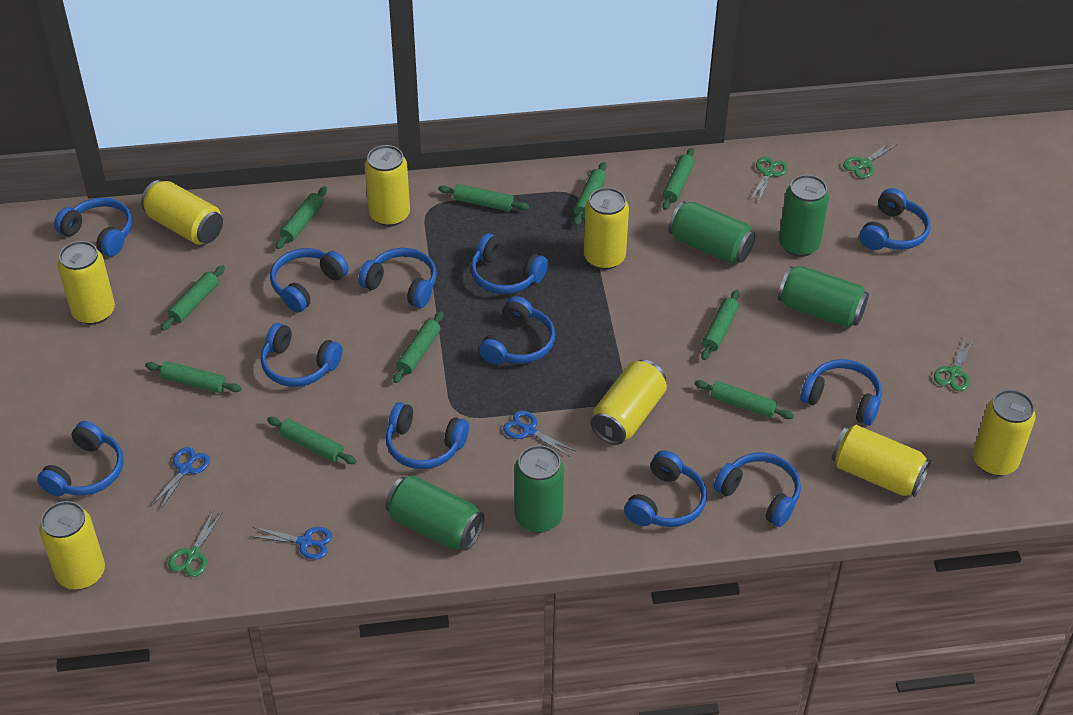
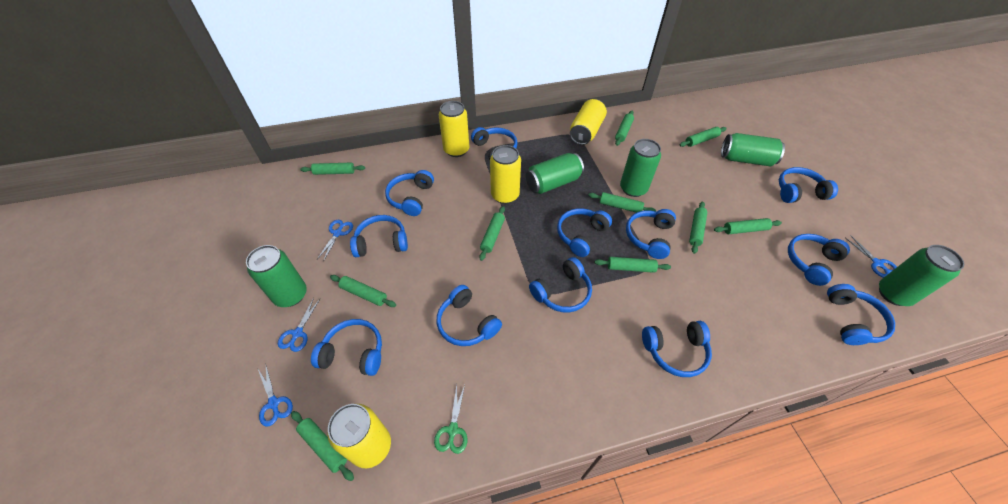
blue scissors: [151,447,210,510] [250,527,332,559] [503,410,575,457] = 3 -> [258,366,293,427] [278,298,320,352] [317,220,353,262] [846,235,897,278] = 4
green scissors: [168,510,223,577] [751,157,788,201] [843,141,898,179] [934,337,975,391] = 4 -> [434,385,467,454] = 1
yellow can: [39,501,105,590] [58,241,115,325] [141,180,223,245] [365,145,410,226] [584,187,629,270] [591,360,667,445] [832,425,931,497] [973,390,1036,476] = 8 -> [328,404,391,468] [439,101,469,157] [490,145,521,204] [570,99,607,145] = 4

